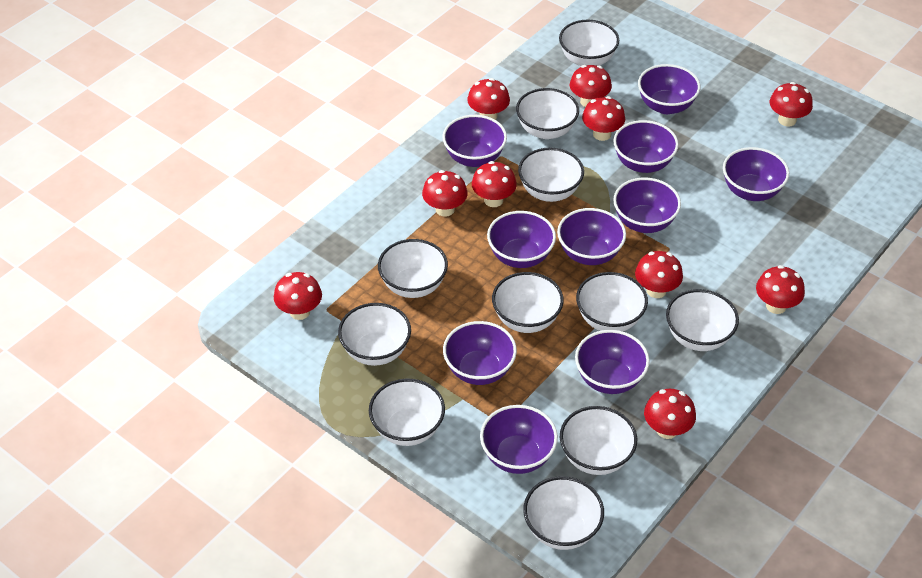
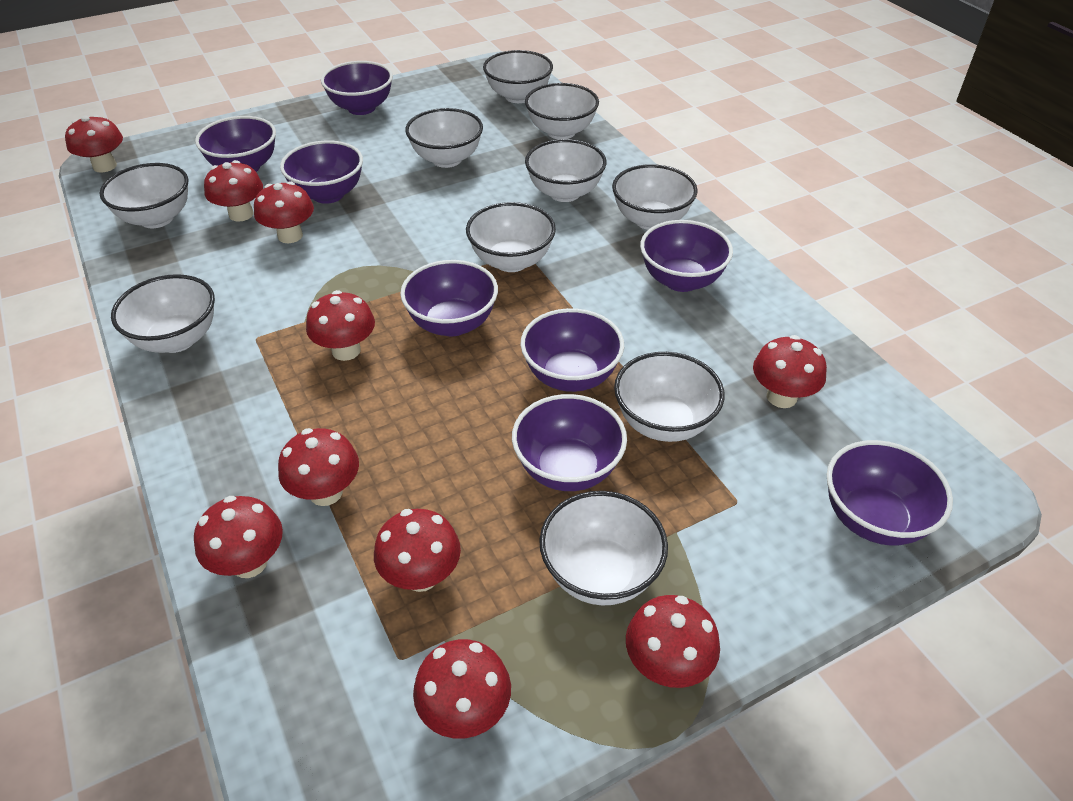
purple bowl: [442,115,507,167] [443,321,517,385] [480,405,558,474] [487,211,556,268] [557,208,626,265] [575,330,650,394] [613,120,679,173] [613,177,681,233] [638,64,700,114] [723,147,789,201] = 10 -> [195,116,276,172] [280,140,363,204] [321,61,393,115] [400,260,498,336] [512,394,627,491] [520,308,624,392] [640,220,733,292] [827,440,953,546] = 8
white bowl: [338,303,411,366] [369,379,445,446] [378,239,448,298] [492,272,564,333] [516,88,579,139] [518,148,584,202] [523,476,604,550] [559,20,619,66] [560,406,637,475] [576,272,648,332] [666,289,739,351] = 11 -> [100,163,188,228] [111,274,215,353] [405,108,483,168] [466,202,556,272] [483,50,553,103] [525,83,599,139] [525,139,607,202] [539,491,668,605] [612,164,698,230] [614,352,724,442] = 10

